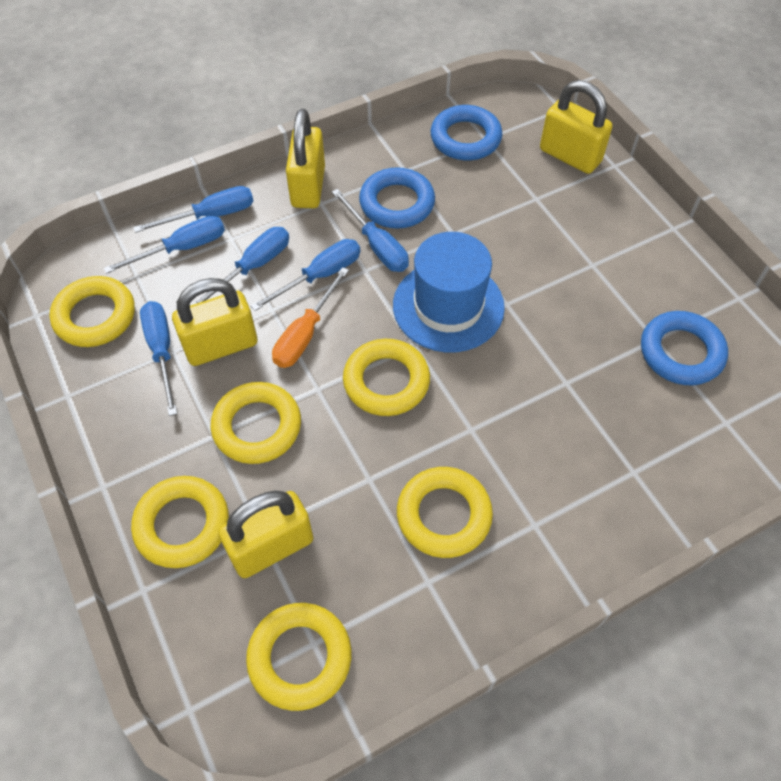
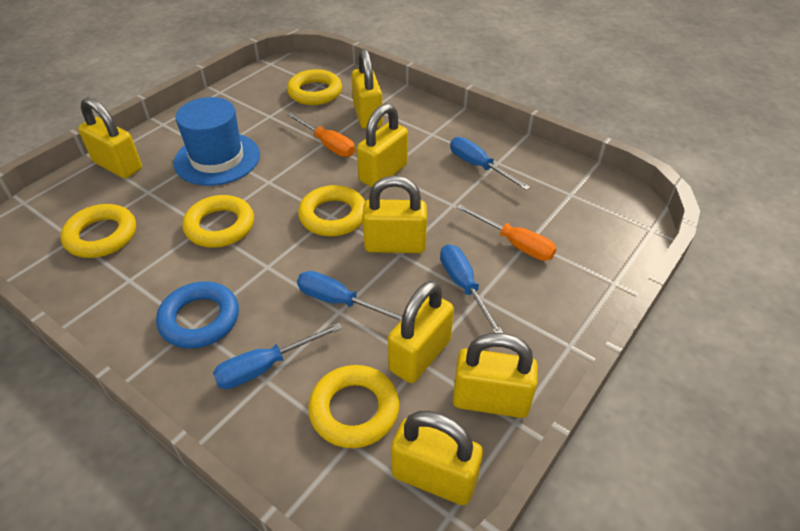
blue ring: [359,167,435,229] [431,105,503,160] [641,311,728,385] = 3 -> [156,281,239,348] = 1
blue screwdriver: [104,216,225,274] [133,186,253,233] [140,301,177,416] [191,227,289,305] [251,239,360,311] [332,189,409,272] = 6 -> [213,323,342,389] [297,271,403,321] [440,244,503,333] [450,137,530,190] = 4
orange screwdriver: [272,267,349,368] = 1 -> [286,112,355,157] [456,204,557,261] = 2
yellow padlock: [172,278,257,366] [218,490,313,578] [286,109,325,209] [540,80,612,174] = 4 -> [78,97,142,178] [351,49,383,129] [357,103,408,187] [363,176,427,253] [388,281,454,383] [391,411,483,505] [453,333,538,418] = 7
yellow ring: [50,276,135,347] [131,476,229,568] [210,382,301,464] [246,603,352,711] [343,339,430,416] [397,467,493,558] = 6 -> [61,204,136,258] [182,195,254,248] [287,69,342,105] [298,185,365,236] [308,365,399,448] = 5

